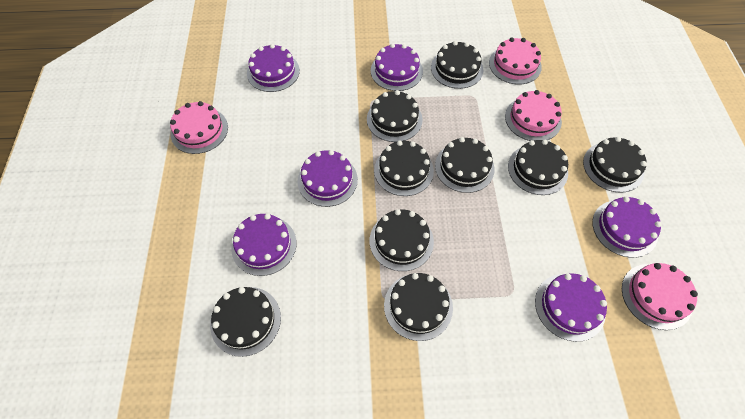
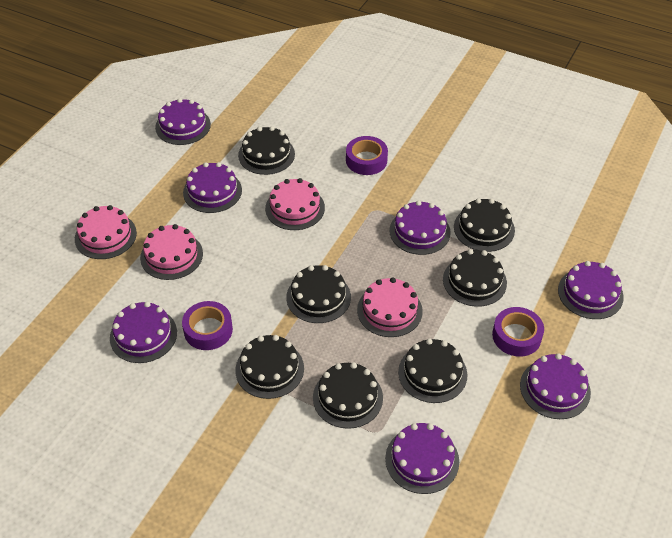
black cake: [210,287,281,357] [367,90,423,142] [370,209,434,271] [374,140,434,196] [384,273,453,341] [431,41,483,89] [435,137,495,193] [508,140,568,195] [583,137,647,193] = 9 -> [235,335,304,399] [238,126,295,175] [286,265,351,323] [313,362,383,429] [398,338,467,403] [443,249,507,307] [454,198,515,252] = 7
purple cake: [231,214,297,276] [247,44,300,92] [298,150,358,207] [371,43,423,91] [535,273,607,342] [592,196,662,258] = 6 -> [110,302,177,363] [155,98,211,145] [183,162,242,213] [385,423,459,494] [389,201,451,255] [520,353,591,419] [558,261,624,319] = 7
purple tape: none = 0 -> [182,301,233,350] [346,136,388,175] [492,307,544,356] = 3

